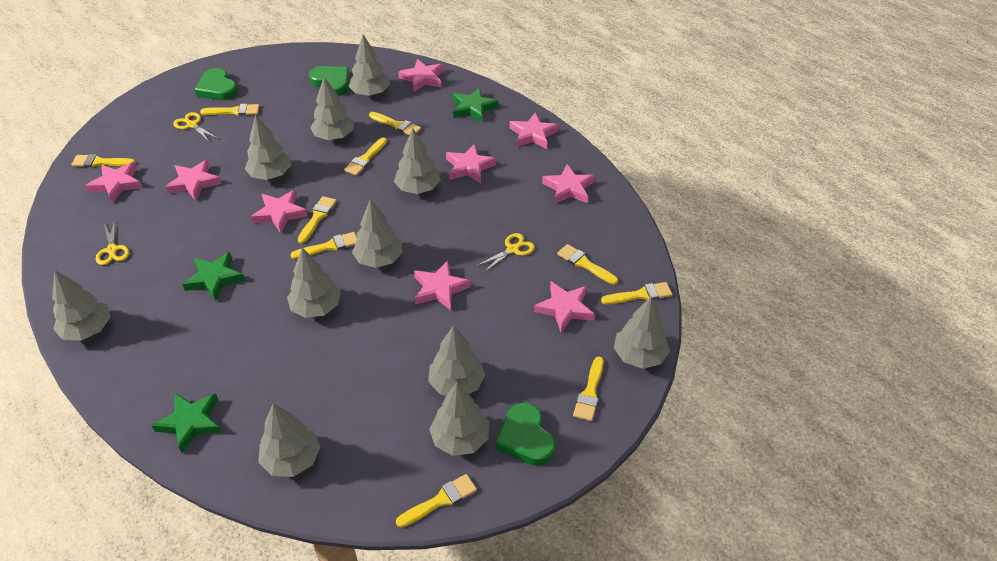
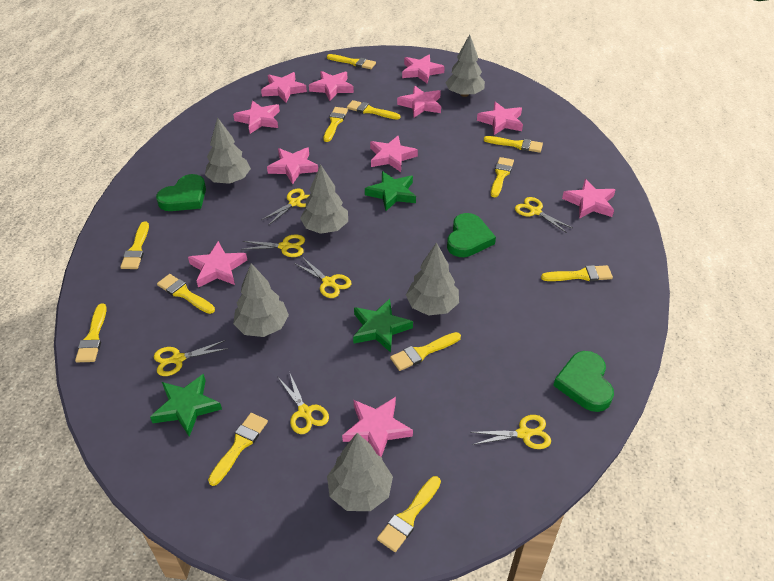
grey tree: [52,270,110,341] [245,114,291,180] [258,403,320,477] [287,248,341,318] [310,77,354,140] [348,35,390,96] [352,199,403,268] [394,128,441,194] [428,325,486,396] [429,382,489,456] [614,296,670,369] = 11 -> [205,117,251,184] [233,263,289,337] [300,164,348,234] [327,433,393,511] [406,242,459,316] [445,34,485,97] = 6
pink star: [85,162,142,203] [165,160,222,201] [251,190,308,233] [398,59,443,92] [414,261,471,310] [446,144,496,183] [509,113,559,149] [534,281,594,332] [542,164,595,204] = 9 -> [188,241,247,288] [233,101,280,134] [261,72,307,103] [267,147,318,184] [309,71,354,101] [342,397,413,457] [370,136,418,172] [397,86,441,117] [402,54,445,84] [477,102,523,135] [562,179,616,219] = 11
yellow brush: [71,154,136,167] [200,104,260,116] [290,232,357,259] [298,196,337,243] [344,137,387,176] [369,112,421,135] [396,474,477,528] [557,244,618,285] [573,356,604,421] [601,282,672,304] = 10 -> [75,303,107,362] [120,221,149,269] [157,274,215,314] [208,413,268,486] [323,107,348,142] [327,54,376,69] [347,100,400,120] [377,476,441,552] [390,332,461,371] [484,136,543,153] [491,157,514,197] [541,265,613,281] = 12
yellow scissors: [96,219,129,265] [173,112,217,141] [476,233,535,273] = 3 -> [154,340,228,376] [241,234,305,257] [261,189,309,226] [278,374,329,434] [294,257,351,298] [470,415,551,449] [515,197,572,233] = 7

